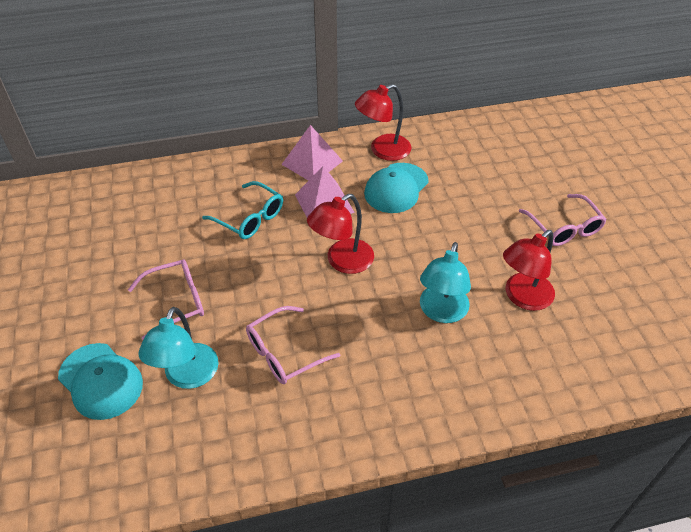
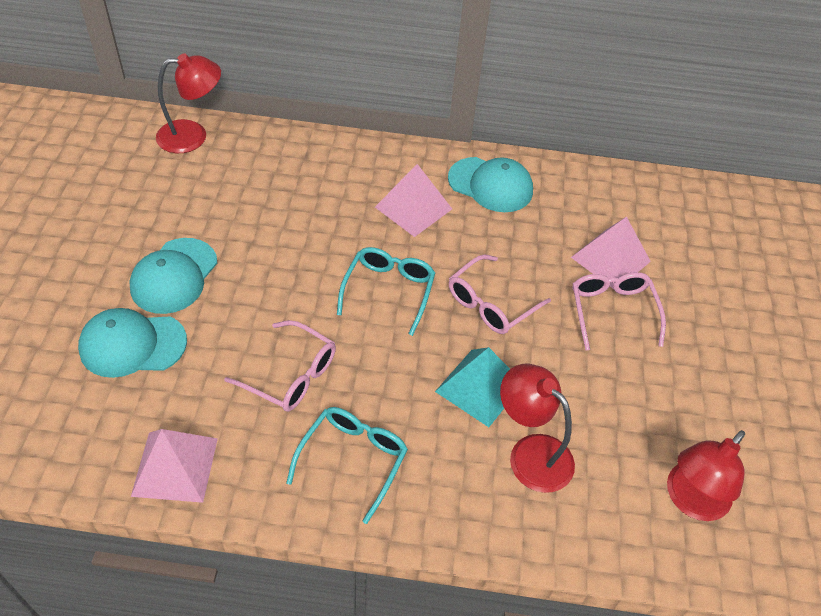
pink pyramid: [281,125,343,181] [295,166,355,217] = 2 -> [131,429,218,503] [375,164,452,237] [571,217,651,288] = 3
turquoise cap: [58,343,143,420] [364,163,429,213] = 2 -> [78,308,187,378] [129,238,217,314] [448,157,533,212] = 3
turquoise glasses: [202,181,283,239] = 1 -> [286,407,408,524] [337,247,435,336] = 2
turquoise lamp: [138,307,219,389] [420,242,471,323] = 2 -> none = 0
turquoise pyramid: none = 0 -> [435,347,510,427] = 1

